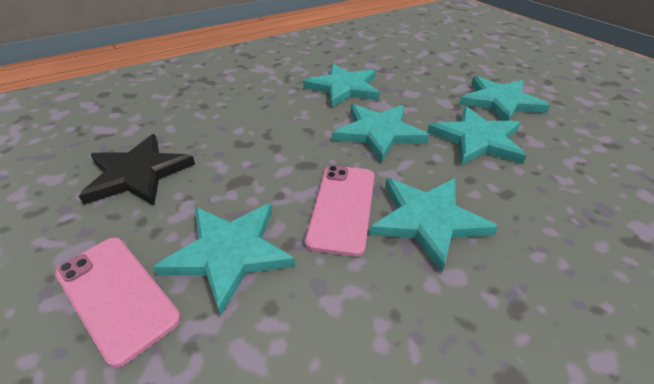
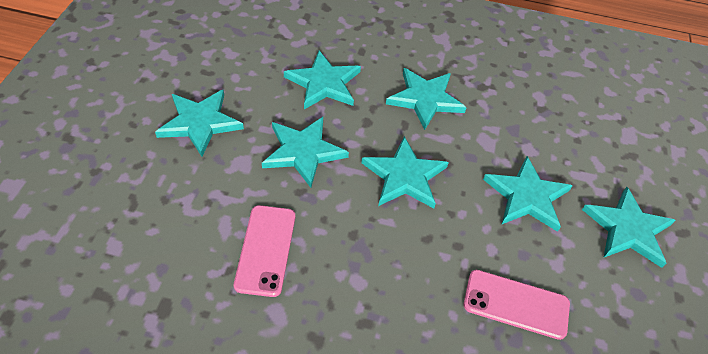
black star: [79,134,195,206] = 1 -> none = 0
turquoise star: [153,203,296,315] [303,64,380,108] [332,104,429,163] [369,178,498,272] [427,106,527,165] [459,76,550,121] = 6 -> [155,89,244,157] [262,117,349,188] [284,51,361,109] [361,136,449,208] [386,68,467,130] [483,156,572,232] [582,187,676,268] = 7

